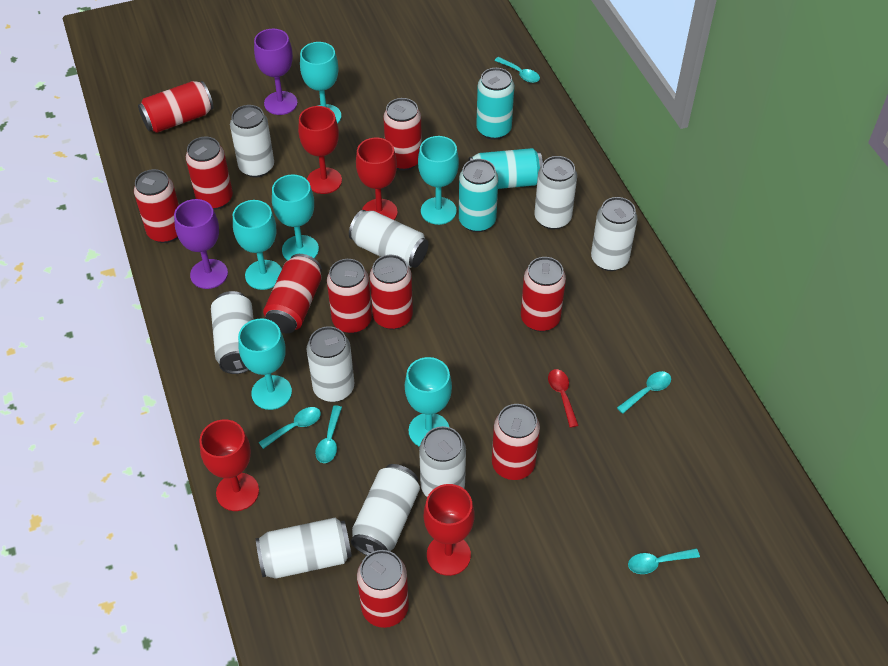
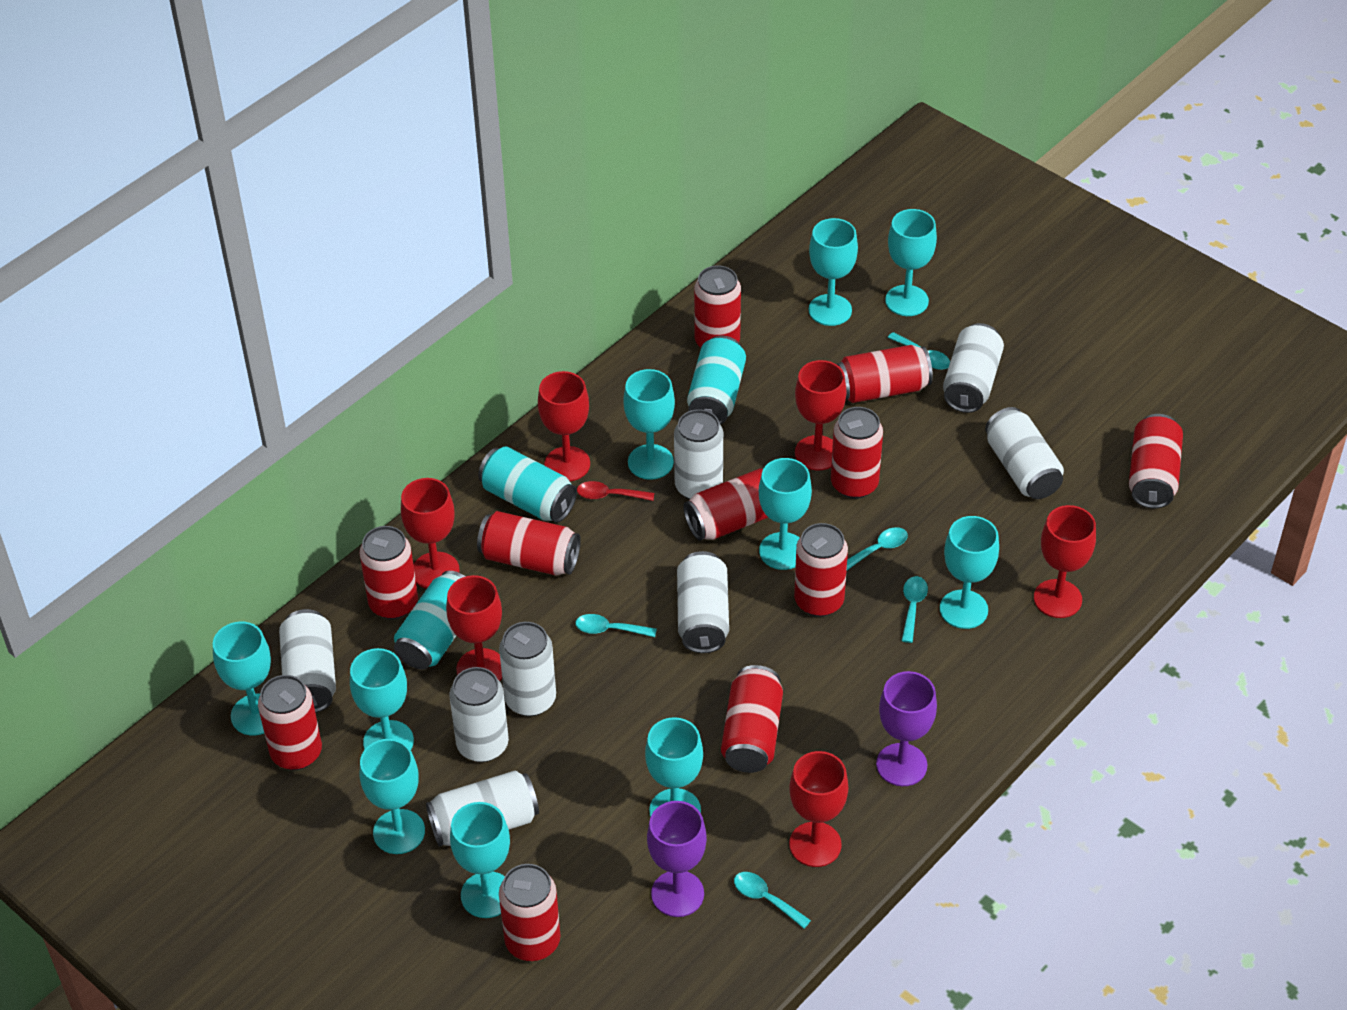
red can: [134,169,179,243] [138,81,214,133] [186,137,233,210] [263,254,322,333] [327,259,372,334] [357,550,409,628] [370,255,413,329] [383,98,422,170] [492,404,540,480] [521,257,566,332] = 10 -> [258,675,322,770] [359,526,418,619] [477,511,581,576] [499,864,560,961] [683,468,768,541] [694,266,741,348] [721,665,783,773] [794,523,848,617] [831,407,883,499] [837,345,933,403] [1129,414,1183,508] = 11
red goblet: [199,419,259,511] [298,106,342,194] [356,137,398,220] [424,484,474,576] = 4 -> [401,478,460,589] [446,575,502,681] [538,371,590,481] [789,751,848,867] [795,360,847,471] [1034,505,1096,618] = 6
turquoise goblet: [233,200,282,290] [238,318,292,410] [272,174,319,261] [300,42,342,124] [405,357,452,447] [418,136,459,225] = 6 -> [213,622,271,735] [350,648,414,750] [360,739,425,854] [450,802,510,918] [623,369,675,480] [645,717,703,817] [759,458,812,570] [809,218,858,326] [885,209,937,316] [940,516,999,629] = 10
white can: [211,291,254,374] [230,105,274,178] [256,518,352,579] [307,326,354,402] [349,210,428,268] [351,464,420,555] [419,426,466,497] [534,156,577,230] [591,197,637,271] = 9 -> [279,609,336,713] [426,771,539,847] [449,667,509,762] [499,622,556,716] [674,409,723,500] [677,551,729,653] [943,323,1004,413] [985,407,1064,499] = 8

